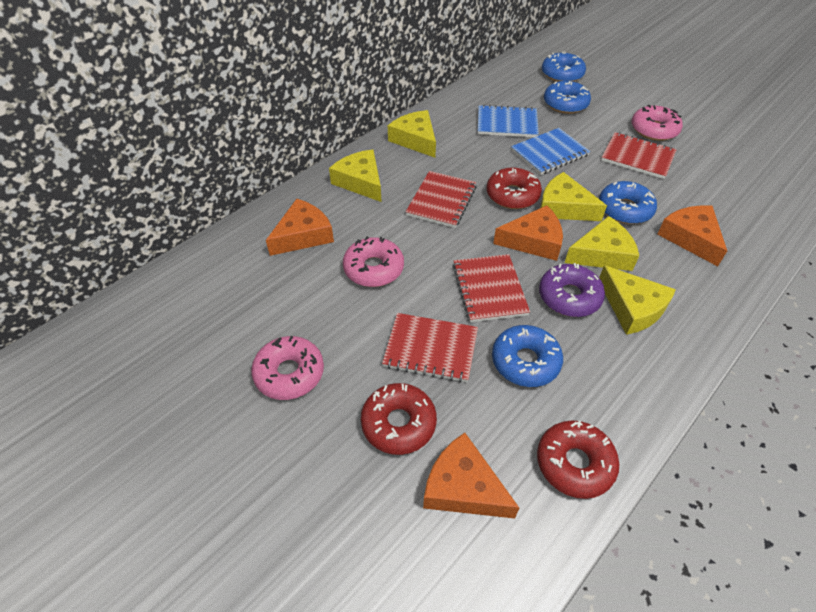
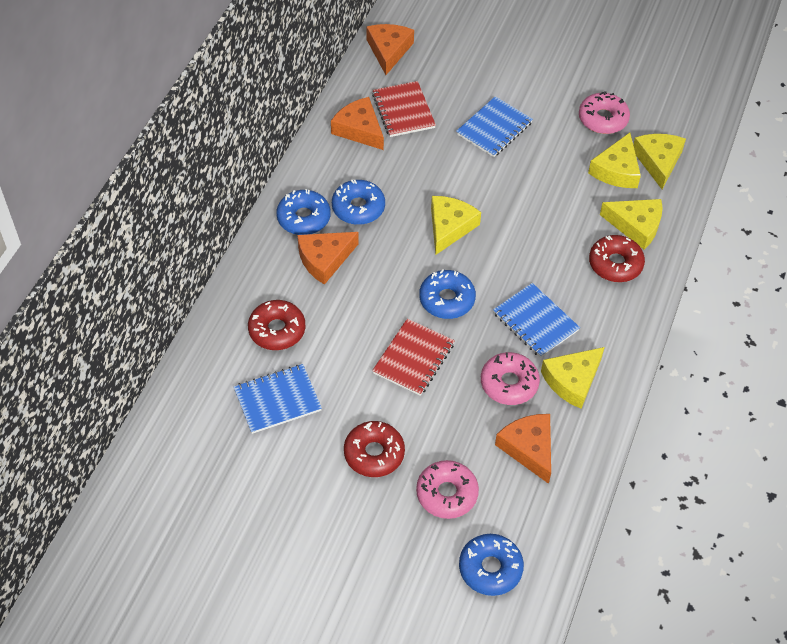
blue notebook: [478,104,539,137] [511,128,590,175] = 2 -> [234,364,322,434] [456,96,533,157] [493,283,580,358] = 3
purple donut: [539,263,605,317] = 1 -> none = 0
red notebook: [382,313,478,383] [406,171,477,228] [453,254,530,322] [601,132,677,179] = 4 -> [372,81,436,137] [372,319,455,396] = 2

